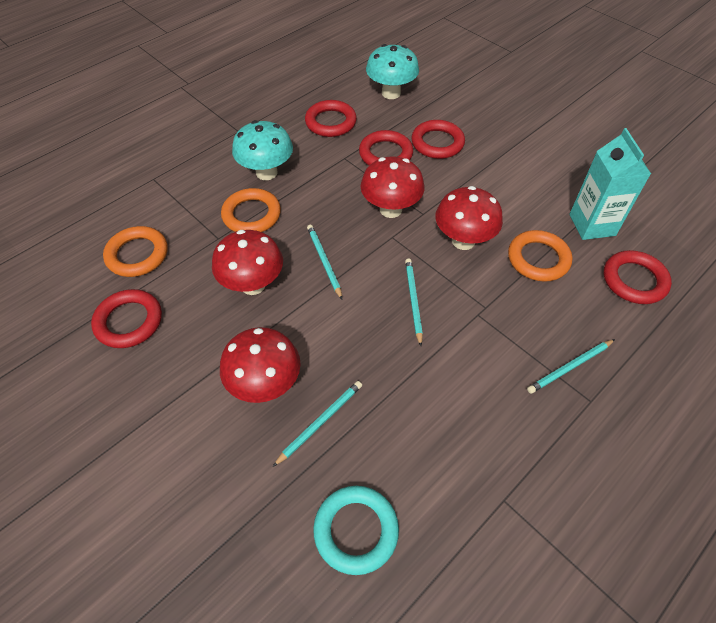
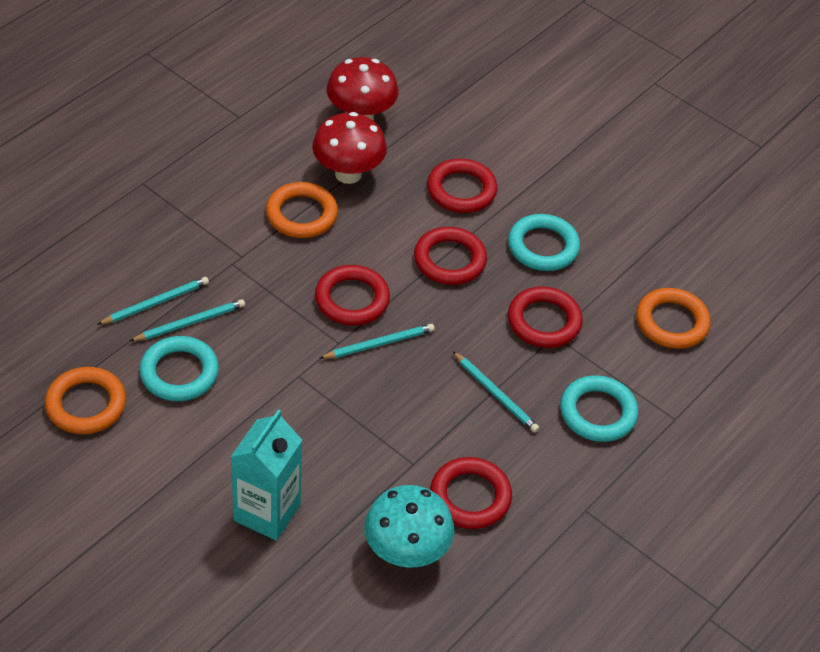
red mushroom: [212,230,283,295] [220,327,301,403] [361,156,425,218] [435,186,503,250] = 4 -> [312,112,387,184] [327,57,398,120] = 2
turquoise mushroom: [232,120,293,180] [366,44,419,99] = 2 -> [364,485,454,567] = 1
turquoise ring: [313,486,399,575] = 1 -> [139,336,219,401] [508,214,580,271] [560,375,638,442] = 3

